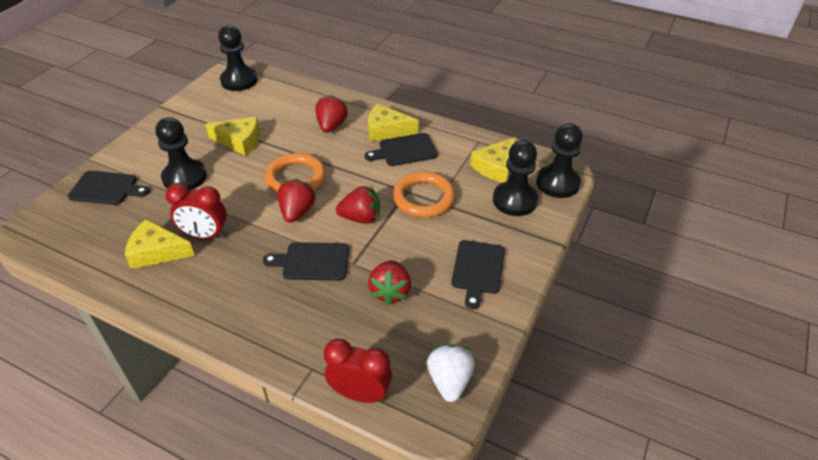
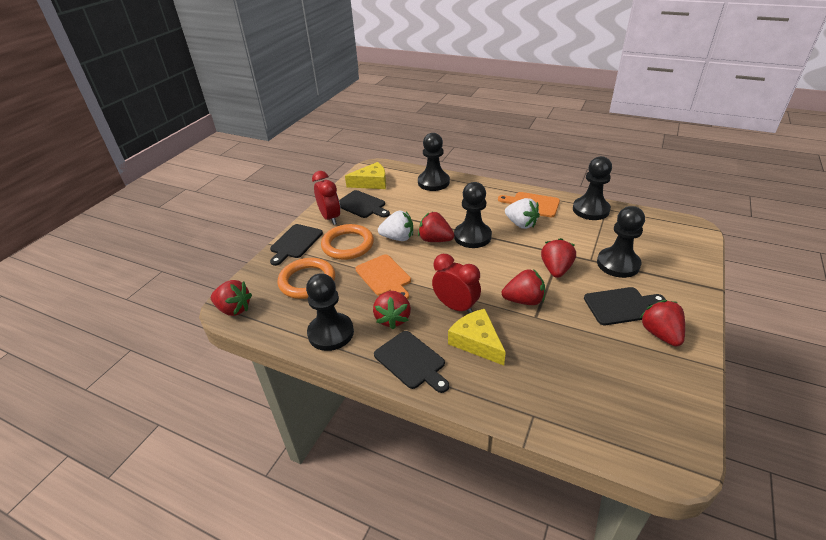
black pawn: [155,117,207,190] [218,25,257,91] [493,140,538,216] [536,123,583,198] = 4 -> [306,273,354,351] [418,133,450,191] [454,182,492,248] [573,156,612,220] [597,206,645,278] = 5
orange cutting board: none = 0 -> [355,254,411,299] [498,192,560,217] = 2
red strawberry: [278,179,315,223] [315,95,348,133] [336,186,380,224] [368,260,411,305] = 4 -> [211,280,252,316] [373,291,411,329] [418,212,454,242] [502,269,545,305] [541,238,576,278] [640,300,685,346] = 6
white strawberry: [427,344,475,402] = 1 -> [378,210,413,241] [505,198,540,229] = 2
yellow cheese: [125,219,195,269] [205,117,260,156] [368,104,419,141] [470,137,516,183] = 4 -> [345,162,386,189] [448,309,506,365] = 2

